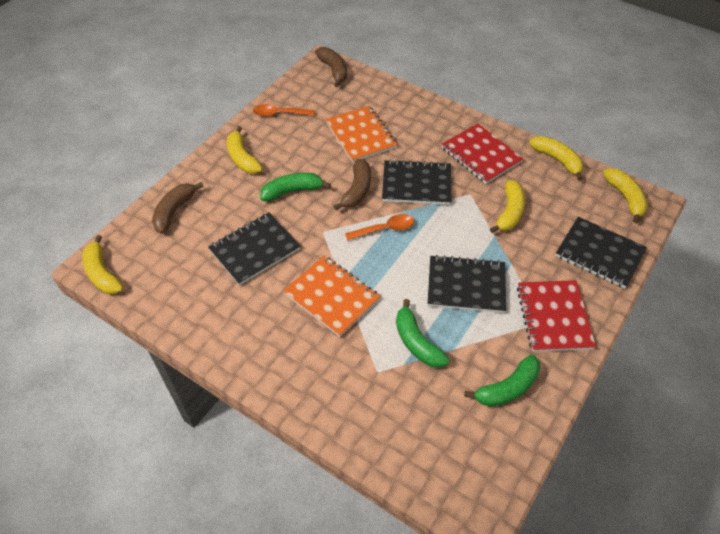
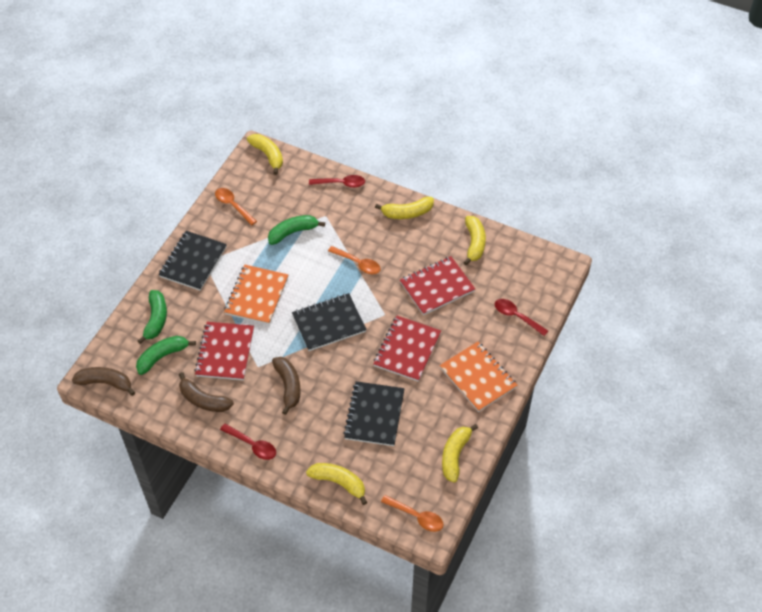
black notebook: [208,213,301,286] [382,159,452,205] [428,255,506,313] [555,217,647,288] = 4 -> [158,231,227,290] [292,293,367,351] [344,381,405,446] = 3
orange spoon: [253,104,315,117] [345,214,414,241] = 2 -> [215,188,257,225] [328,246,381,274] [381,495,443,532] = 3
red notebook: [441,123,523,184] [517,280,596,352] = 2 -> [194,322,254,380] [373,316,441,382] [400,256,475,315] = 3
red spoon: none = 0 -> [220,424,276,460] [309,175,365,188] [495,299,548,336] = 3

